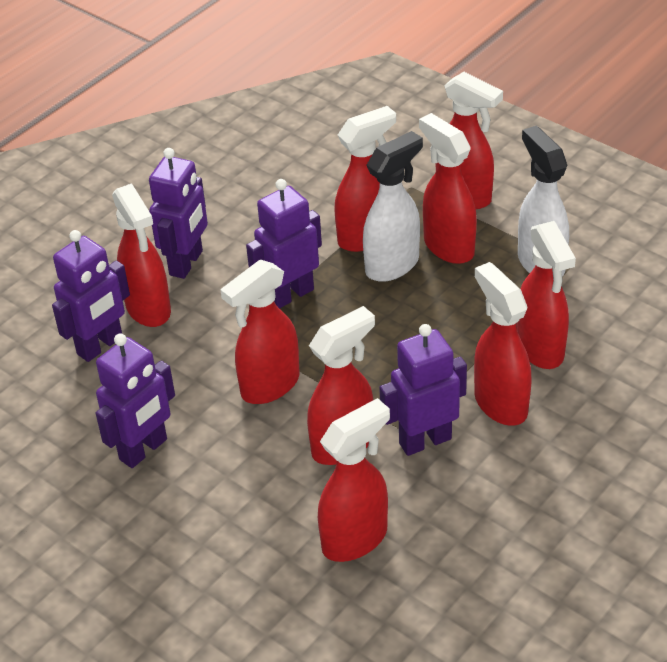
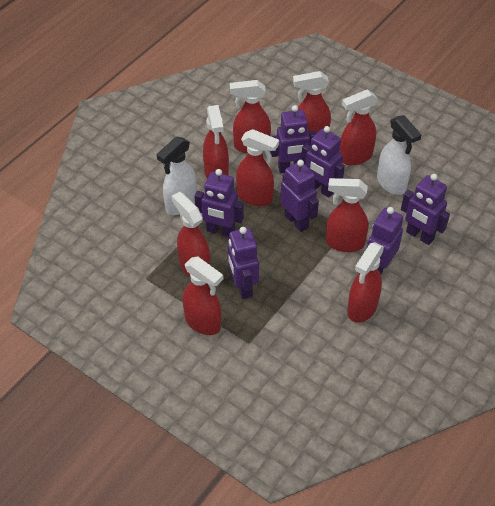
purple robot: [52,230,130,362] [96,333,175,468] [149,148,208,279] [246,179,322,309] [379,324,467,456] = 5 -> [194,169,244,237] [228,227,259,299] [270,105,317,173] [280,160,319,232] [301,126,345,197] [367,207,403,274] [401,174,450,245] = 7

